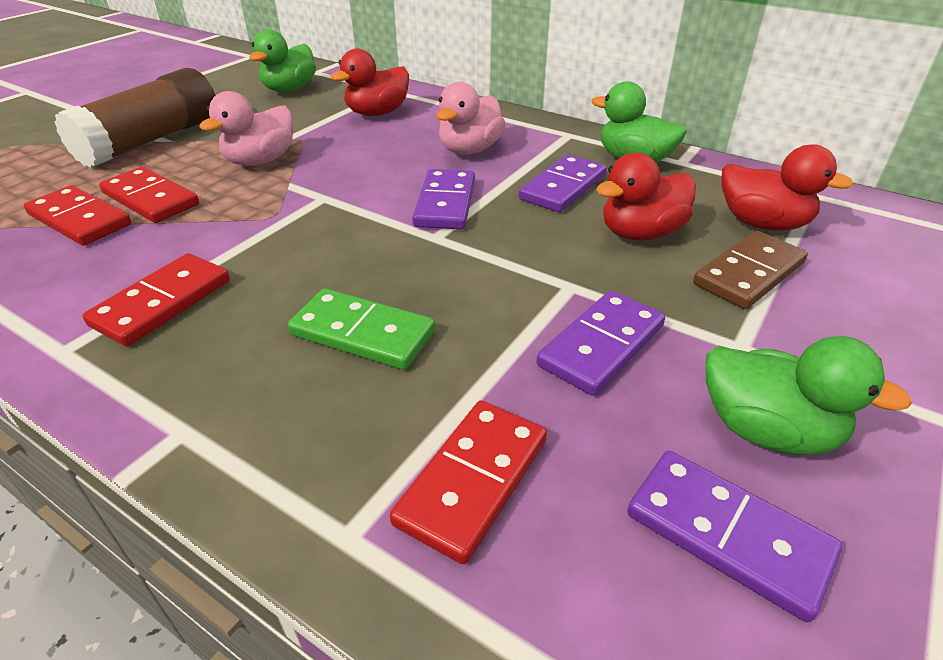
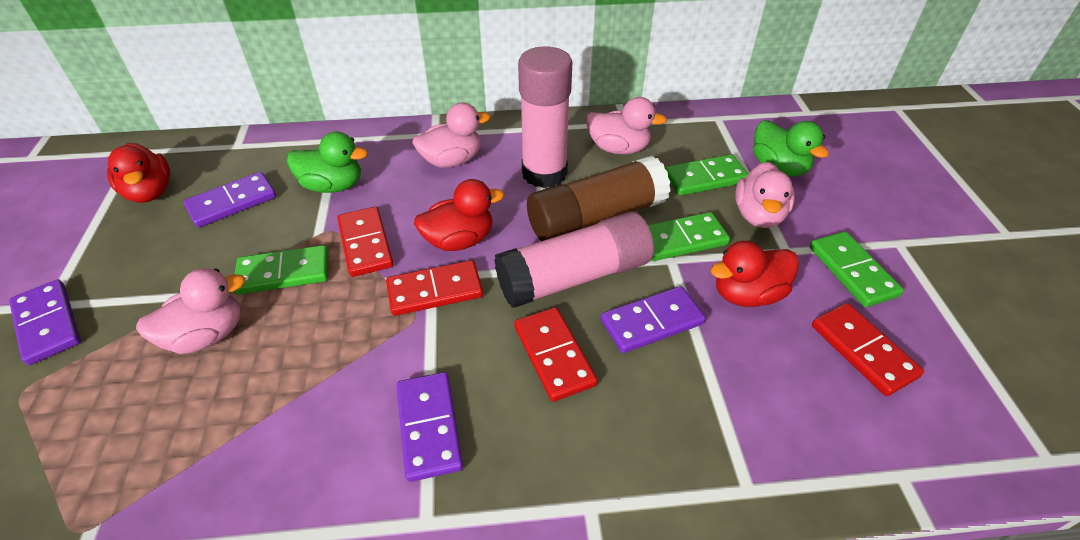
brown domino: [693,231,808,309] = 1 -> none = 0
green domino: [288,288,435,370] = 1 -> [234,245,329,295] [648,212,730,261] [665,154,748,196] [810,231,904,307] = 4
green duck: [249,30,316,92] [591,81,687,163] [705,336,912,455] = 3 -> [287,132,368,193] [753,120,829,177] = 2
pink duck: [199,91,293,166] [436,82,506,155] = 2 -> [136,268,246,354] [412,103,490,168] [586,97,667,154] [735,162,795,228] = 4
pink glue stick: none = 0 -> [494,212,654,308] [518,46,572,188] = 2

